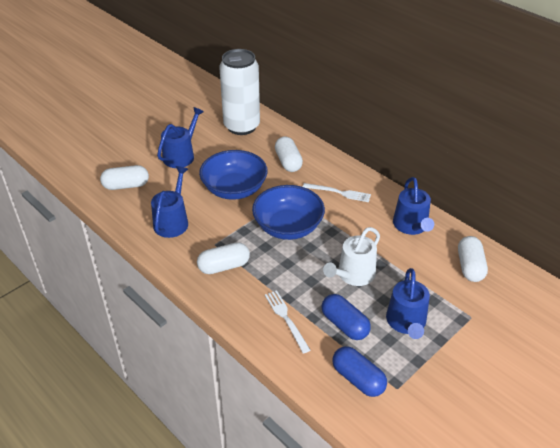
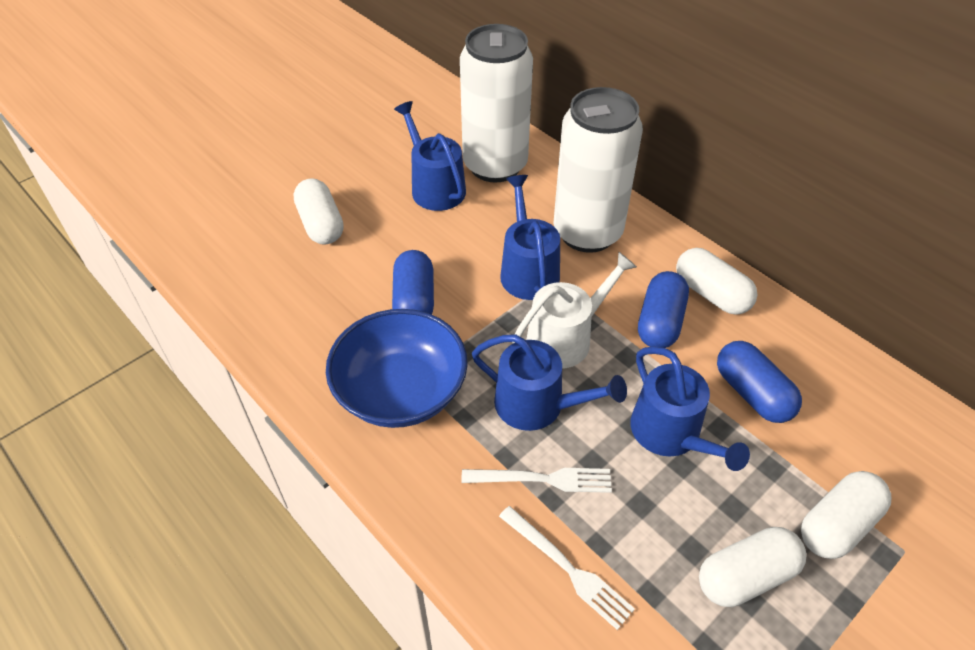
blue bowl: [199,150,268,200] [252,185,325,240] = 2 -> [326,309,468,428] = 1
blue capsule: [322,294,371,340] [332,346,387,397] = 2 -> [392,250,434,314] [638,271,689,348] [717,341,802,423] = 3
white can: [219,49,260,135] = 1 -> [460,24,533,183] [554,87,643,253] = 2

